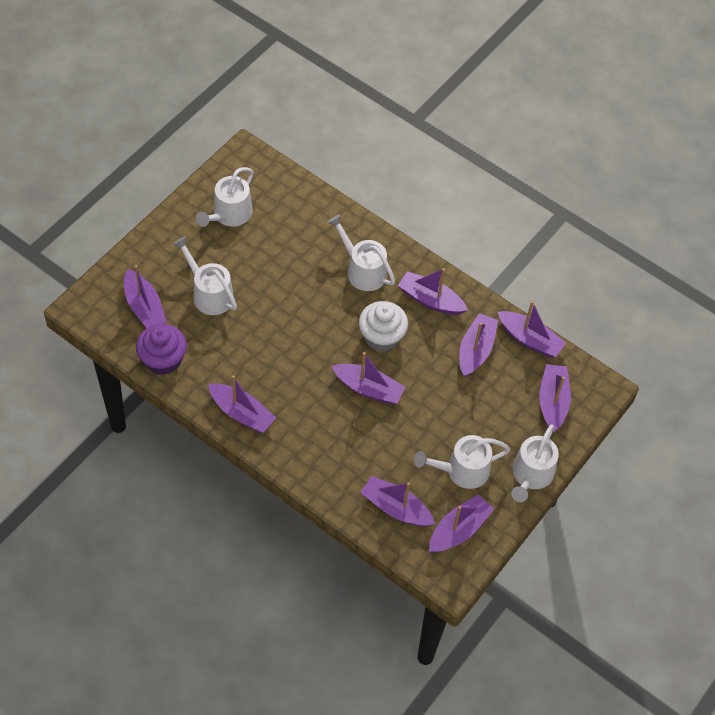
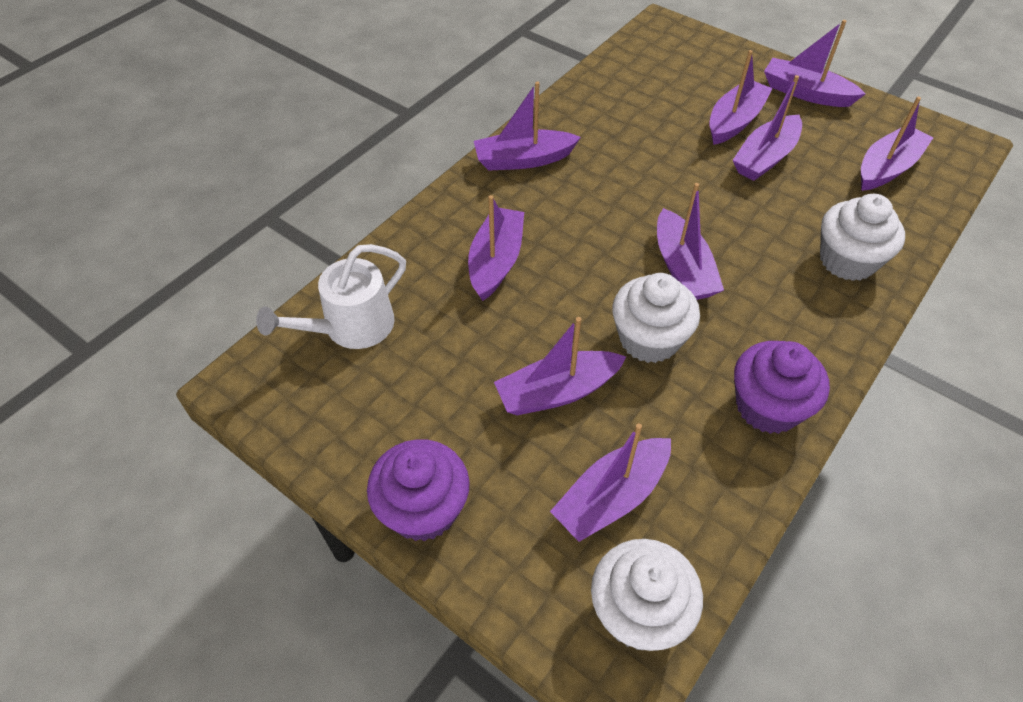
purple cupcake: [136,324,187,375] = 1 -> [367,439,470,541] [734,341,830,434] = 2
white cupcake: [359,301,408,352] = 1 -> [591,539,703,651] [612,273,700,363] [820,194,905,281] = 3
white watering can: [173,236,237,315] [196,167,254,227] [328,214,395,291] [414,435,510,489] [511,425,559,502] = 5 -> [256,244,406,349] = 1

